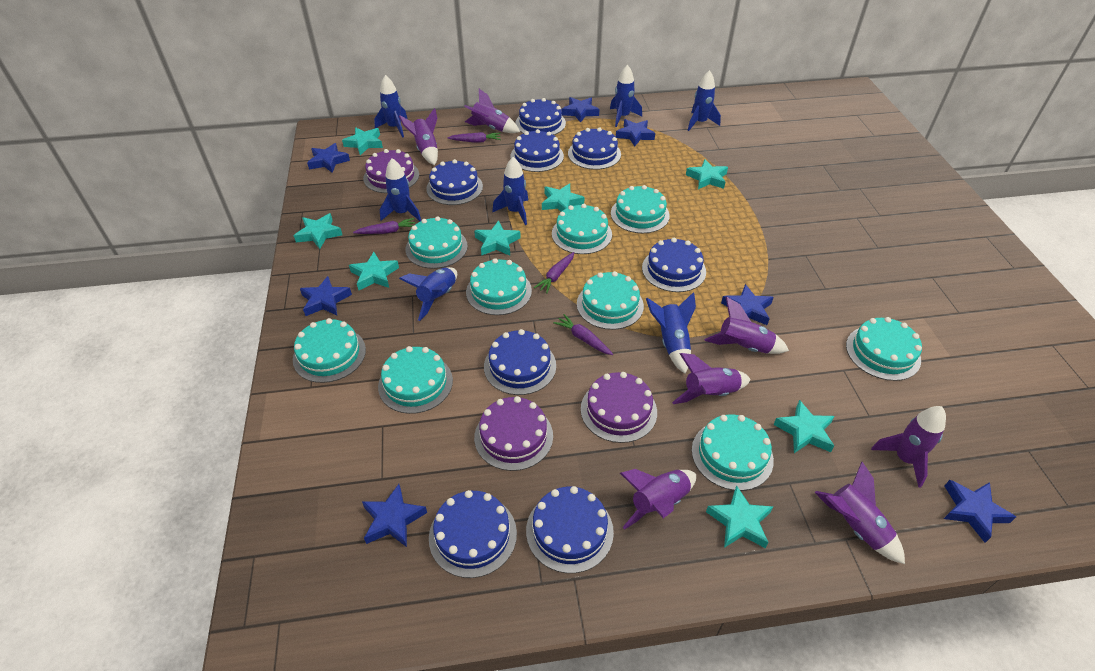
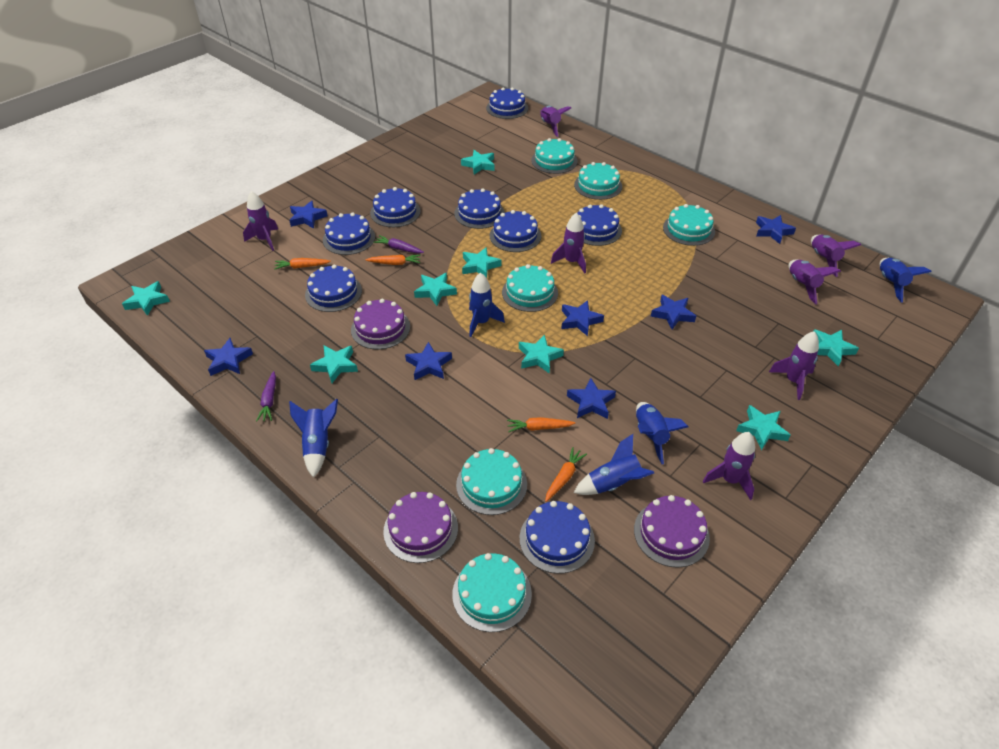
blue rocket: [374,75,407,138] [380,158,421,221] [399,267,457,321] [492,157,528,225] [610,65,642,127] [646,292,696,374] [688,70,721,131] = 7 -> [289,399,338,478] [469,272,505,337] [574,434,654,495] [636,402,688,464] [880,258,932,303] = 5
orange carrot: none = 0 -> [274,258,331,270] [365,255,421,265] [507,417,576,432] [545,447,587,502] = 4
purple carrot: [353,218,415,234] [447,132,501,143] [534,252,574,293] [553,314,613,355] = 4 -> [256,371,276,422] [373,235,424,253] = 2
turquoise cake: [293,318,366,383] [378,346,453,414] [406,216,468,269] [466,258,532,315] [552,204,612,254] [577,271,644,330] [611,185,670,233] [692,414,774,491] [846,317,922,381] = 9 -> [452,553,532,632] [456,448,527,515] [502,264,558,312] [531,138,578,174] [574,162,622,200] [663,204,715,246] = 6

